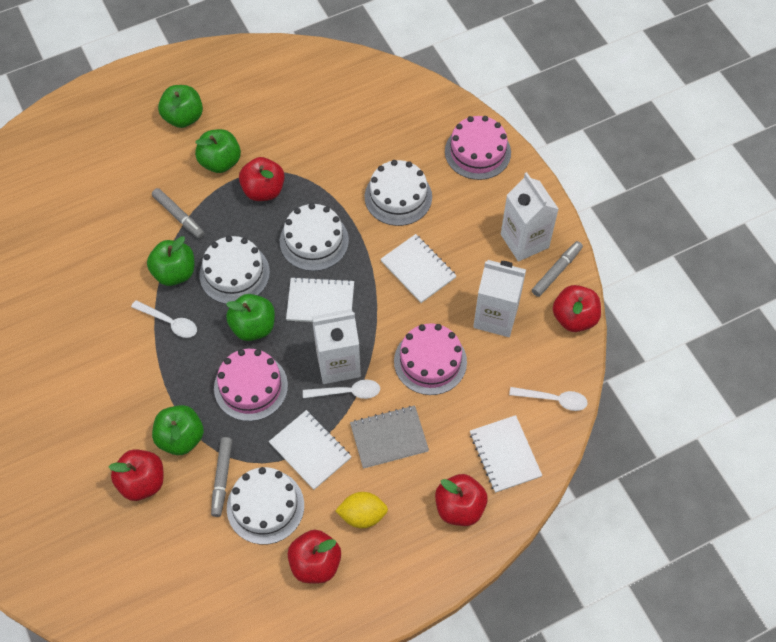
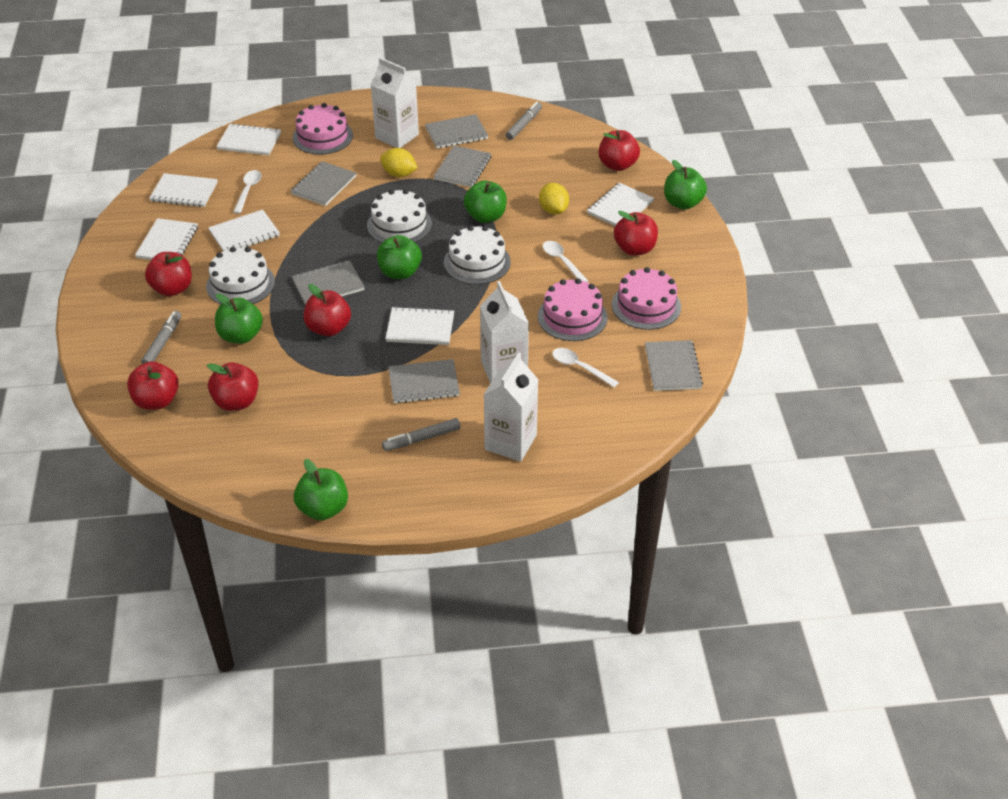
grey notebook: [350,405,429,469] = 1 -> [291,161,357,206] [292,260,365,305] [388,359,460,403] [425,114,488,149] [433,146,491,187] [645,340,703,391] = 6
red apple: [109,449,163,501] [239,157,285,201] [288,530,341,583] [435,474,488,526] [553,285,601,332] = 5 -> [127,362,179,410] [145,252,192,296] [207,363,259,411] [304,284,351,336] [599,130,640,171] [614,211,658,256] = 6
white cake: [199,236,270,304] [227,467,304,545] [280,203,349,271] [365,160,432,226] = 4 -> [206,247,275,304] [367,189,432,243] [444,225,511,285] = 3
white notebook: [269,410,352,490] [286,277,354,322] [380,234,457,303] [470,415,542,493] = 4 -> [135,218,198,260] [149,173,218,207] [208,209,280,251] [216,123,281,155] [385,307,454,345] [587,183,654,226] = 6
yellow lemon: [335,492,388,528] = 1 -> [380,148,417,177] [539,183,569,215] = 2

